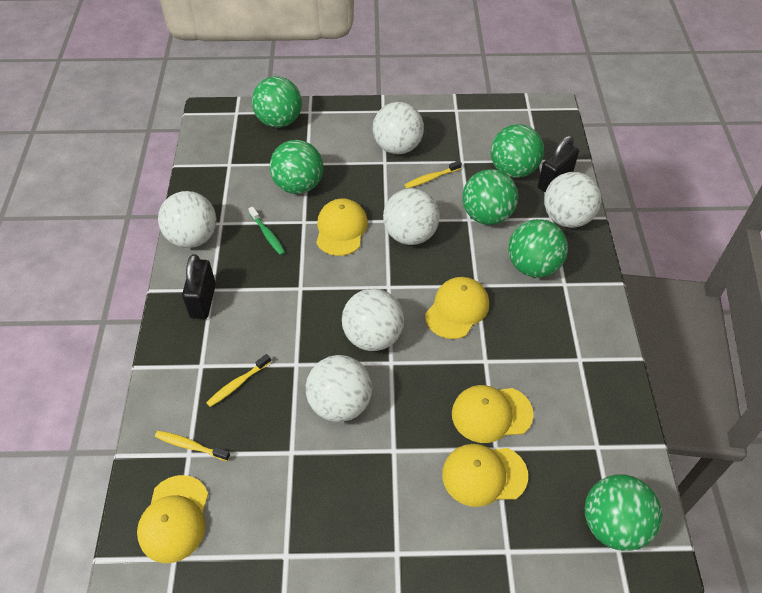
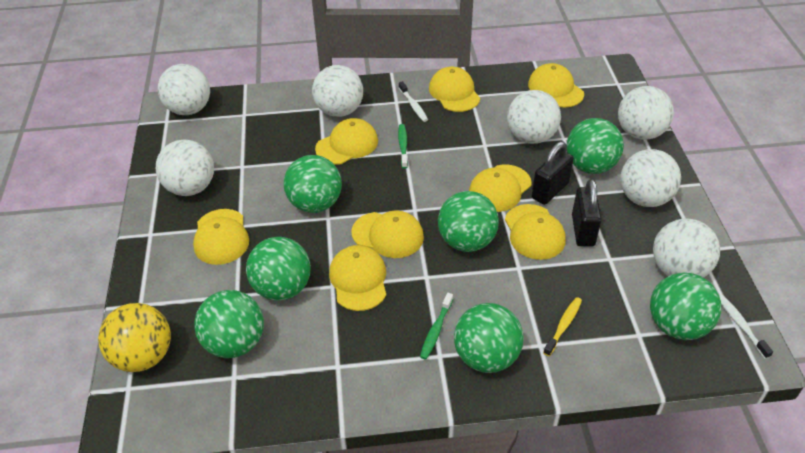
green ball: [252,76,302,128] [270,140,323,194] [462,169,518,225] [491,124,544,178] [508,219,568,278] [585,474,662,551] = 6 -> [194,290,264,358] [246,237,311,301] [284,155,342,213] [438,191,499,252] [454,303,524,373] [567,118,624,174] [650,272,721,340] = 7
green toothbrush: [248,207,285,255] = 1 -> [398,124,408,169] [420,293,453,359] = 2
white ball: [158,191,217,248] [306,355,372,422] [342,289,404,351] [373,102,424,154] [383,188,440,245] [544,172,601,228] = 6 -> [156,139,214,196] [158,64,210,115] [312,65,363,117] [507,90,561,144] [618,86,674,140] [620,149,681,207] [653,219,720,278] = 7
white toothbrush: none = 0 -> [399,81,428,122] [720,295,773,359] = 2
yellow ball: none = 0 -> [98,303,171,372] = 1
yellow cap: [137,475,208,563] [316,198,368,256] [425,277,489,339] [442,444,528,507] [452,385,534,443] = 5 -> [193,209,249,265] [315,118,378,164] [329,245,386,311] [352,210,424,258] [429,67,480,112] [469,164,531,212] [505,204,566,260] [528,63,584,107] = 8
yellow toothbrush: [155,431,230,461] [206,354,271,407] [404,161,462,188] = 3 -> [543,297,582,356] = 1

